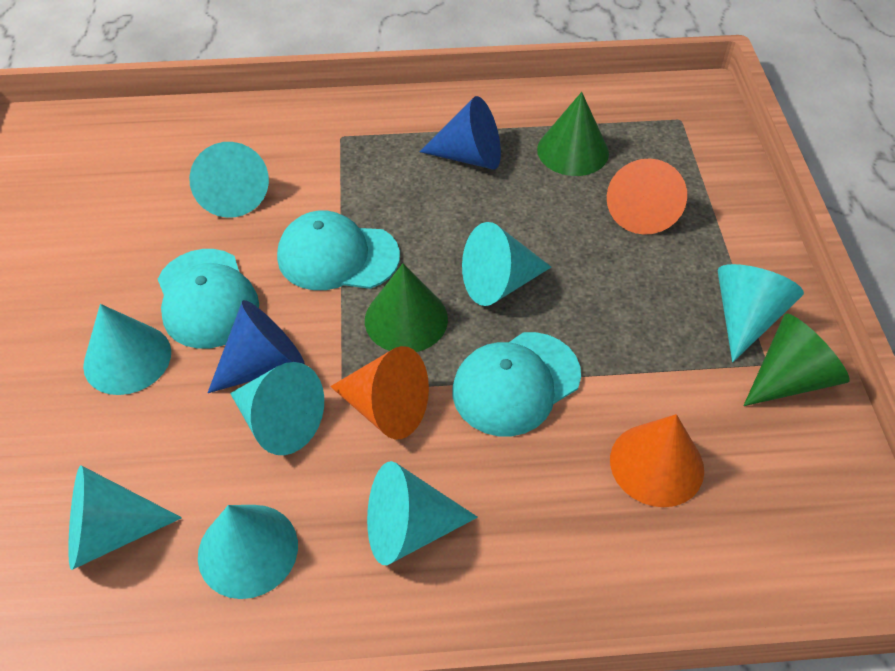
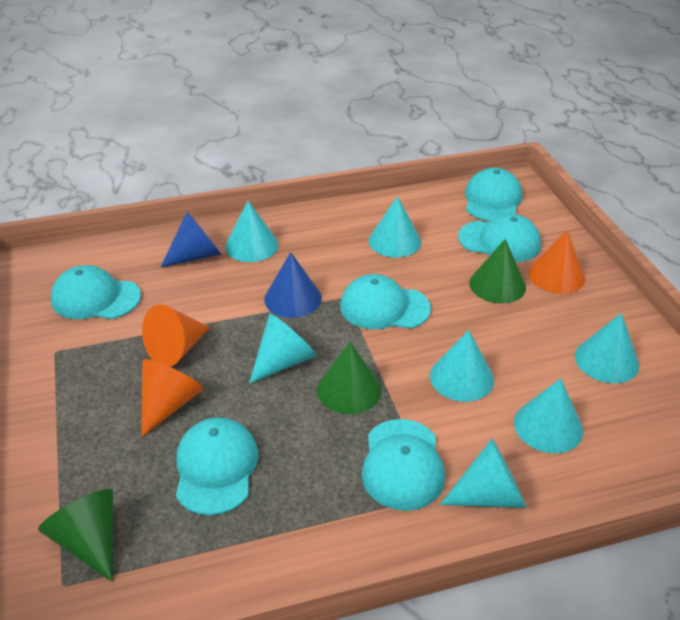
turquoise cap: [158,249,259,349] [277,210,400,290] [453,332,581,436] = 3 -> [51,265,141,319] [176,417,258,516] [340,274,431,329] [362,419,445,511] [458,214,541,262] [465,168,522,221] = 6
turquoise cone: [68,465,182,570] [83,304,171,395] [189,142,269,218] [198,505,298,599] [230,362,324,455] [367,461,478,565] [462,222,551,306] [718,264,804,362] = 8 -> [225,201,279,262] [249,314,317,384] [369,196,421,257] [430,330,494,402] [440,438,526,508] [514,378,583,453] [575,313,639,383] = 7

